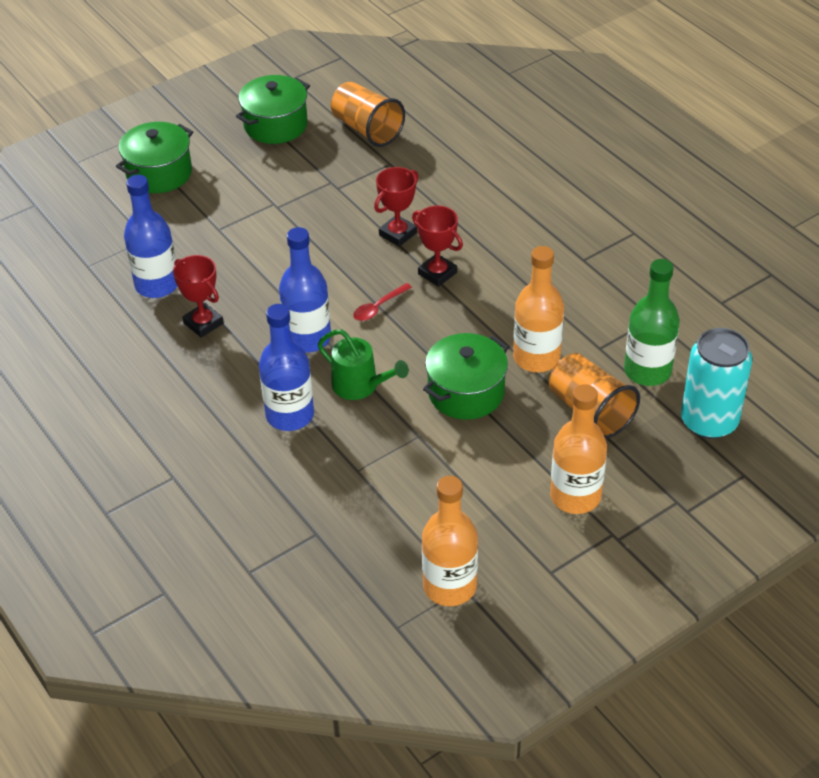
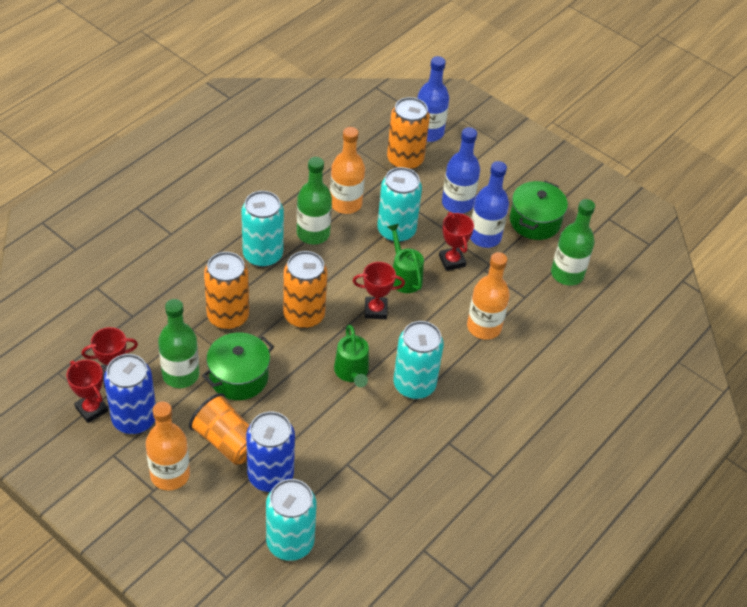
blue can: none = 0 -> [104,354,156,434] [246,412,295,492] = 2
green bottle: [624,259,680,386] = 1 -> [158,299,199,388] [297,157,332,244] [551,199,595,285] = 3
green pot: [116,122,193,193] [236,75,310,144] [423,333,509,420] = 3 -> [202,333,274,400] [510,181,568,240] = 2
green watering can: [318,329,409,400] = 1 -> [334,325,369,387] [387,224,424,293] = 2
orange can: none = 0 -> [204,252,249,330] [283,251,328,329] [387,97,430,170] = 3
orange cup: [331,82,405,147] [549,353,640,439] = 2 -> [189,393,249,465] = 1
red spoon: [353,283,412,321] = 1 -> none = 0
red trophy: [173,255,224,338] [374,167,418,247] [412,206,463,287] = 3 -> [67,360,108,423] [82,327,138,388] [353,262,405,319] [439,212,474,271] = 4
turquoise can: [681,328,752,439] = 1 -> [241,191,284,267] [266,479,317,561] [377,167,422,242] [393,321,444,399] = 4

